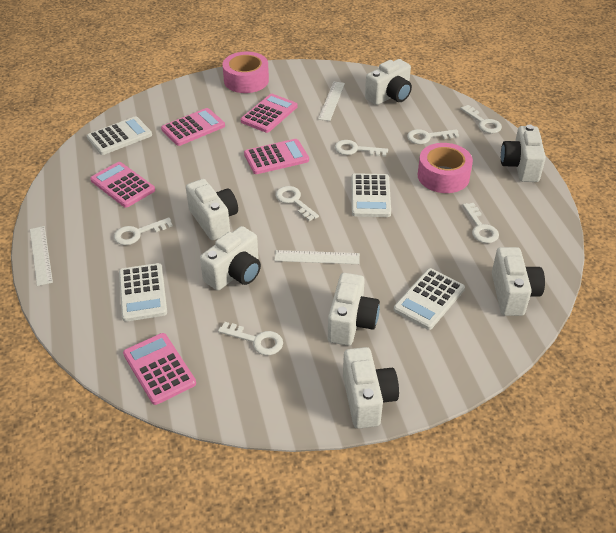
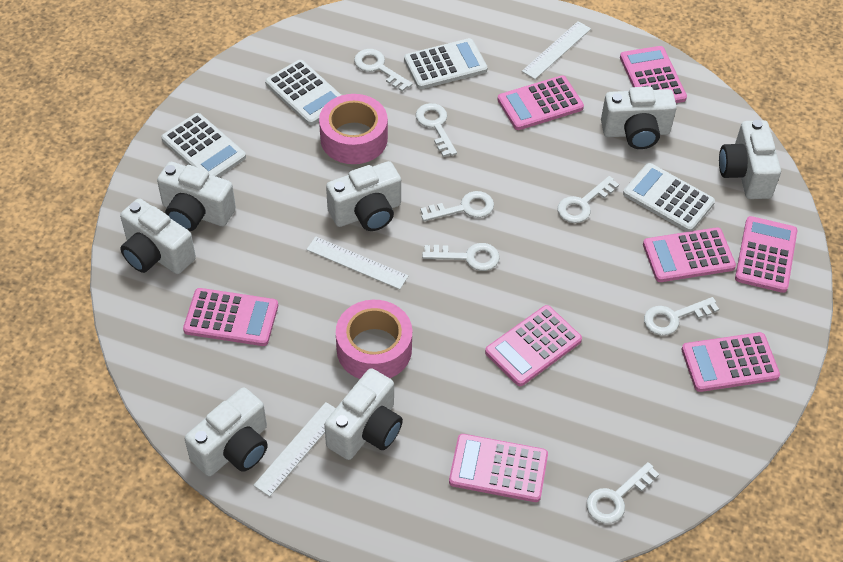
pink calculator: [90,162,155,208] [123,333,196,405] [161,108,225,146] [241,94,297,133] [244,139,309,174] = 5 -> [183,288,278,346] [449,434,548,502] [485,305,582,386] [497,75,584,130] [620,46,687,103] [643,227,736,282] [681,332,780,392] [735,216,797,293] = 8

